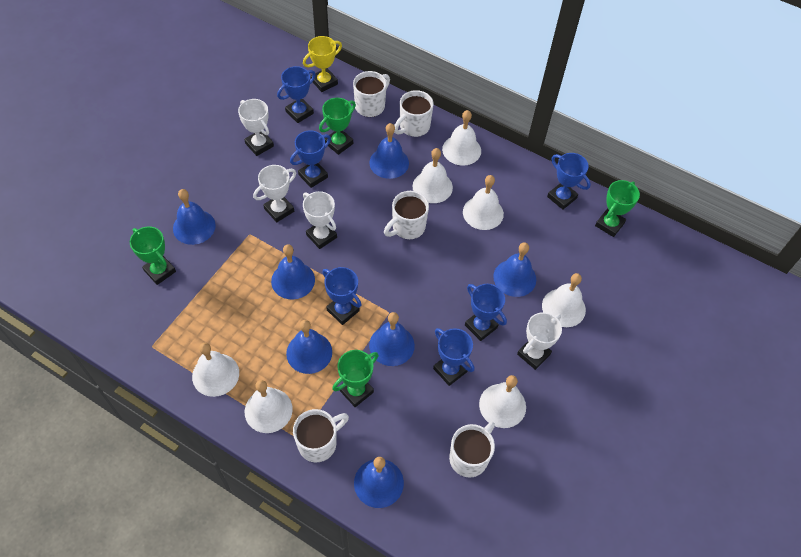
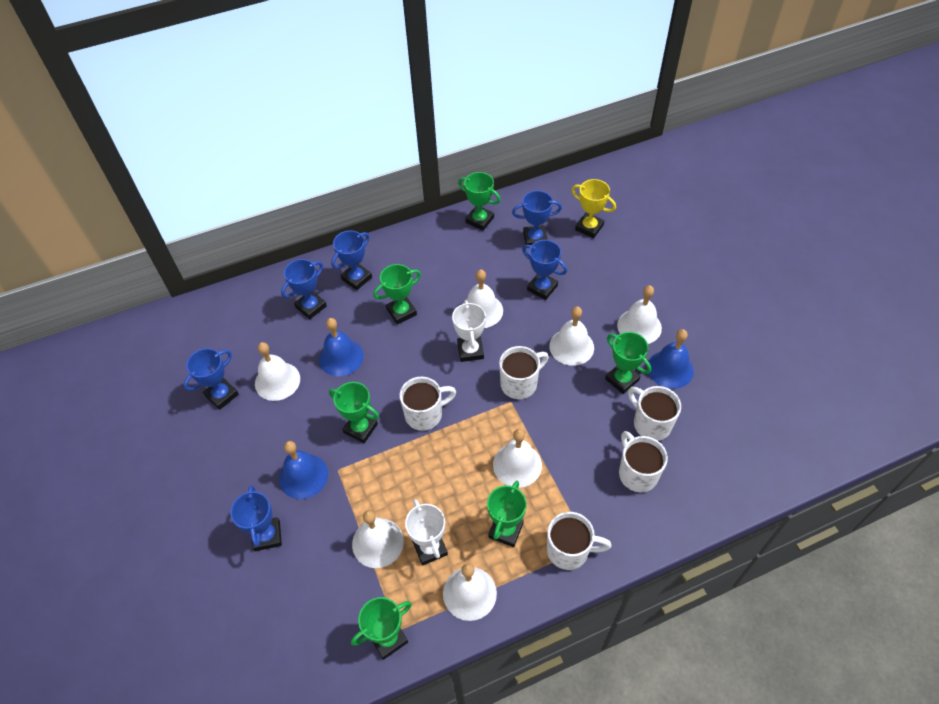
blue bell: [173,189,216,245] [271,245,315,300] [286,320,332,374] [354,457,404,508] [369,123,409,179] [369,312,415,366] [493,242,536,297] = 7 -> [279,441,328,499] [319,318,364,377] [647,329,694,389] = 3
green trophy: [130,226,176,285] [319,98,356,155] [332,350,378,407] [595,180,640,237] = 4 -> [329,382,379,443] [351,597,412,660] [373,264,421,324] [458,172,501,231] [487,481,527,547] [605,332,651,394] = 6
white trophy: [238,99,274,156] [253,165,296,222] [303,191,337,249] [517,312,562,370] = 4 -> [405,499,448,566] [452,300,486,362] = 2

